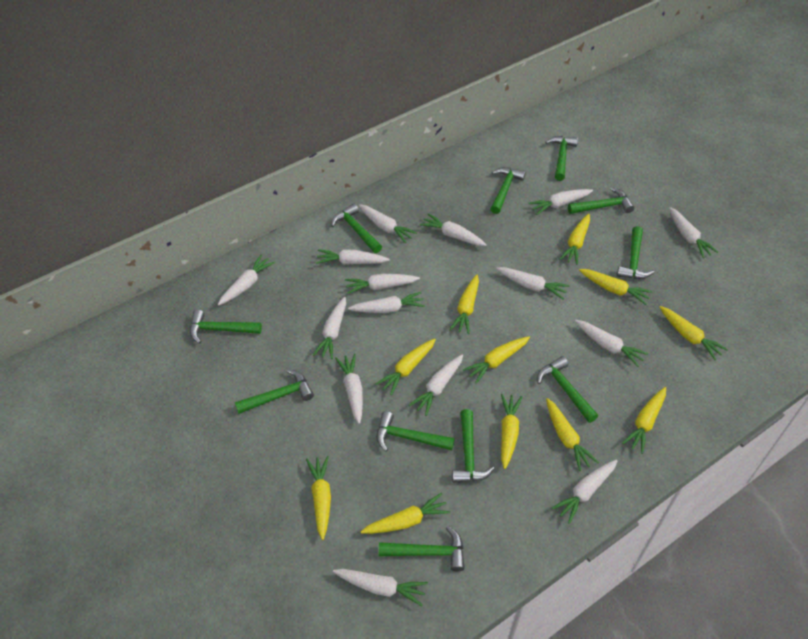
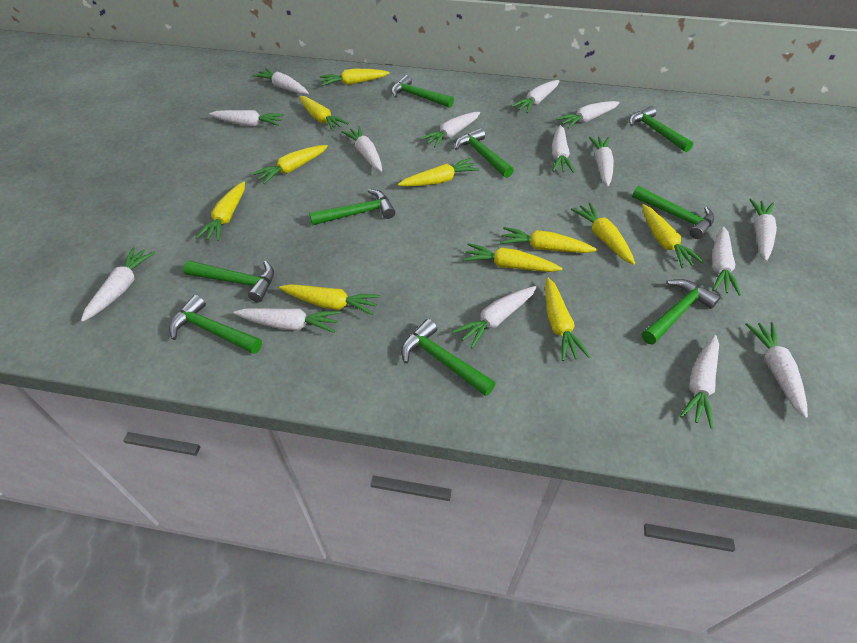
green hammer: [190,310,262,344] [235,369,314,414] [331,204,382,253] [377,411,455,451] [379,526,465,572] [452,409,495,483] [490,167,526,214] [537,356,598,423] [545,136,578,181] [568,187,634,214] [617,226,654,279] = 11 -> [169,295,262,354] [183,261,274,302] [309,189,395,225] [391,75,454,108] [401,319,496,396] [455,128,514,178] [629,106,694,152] [632,186,714,239] [642,279,720,344] = 9

